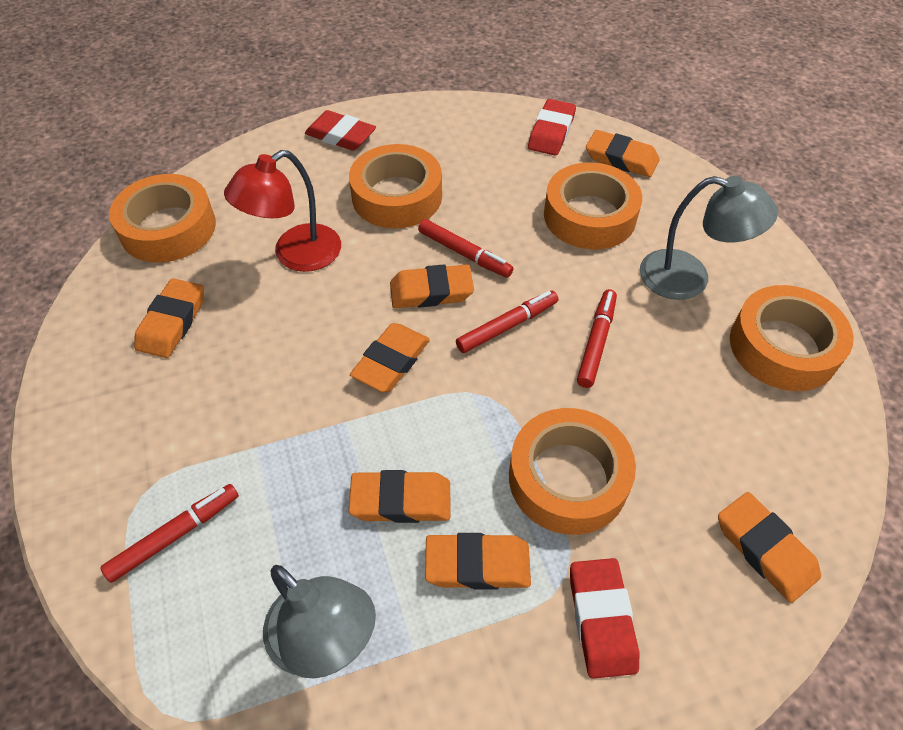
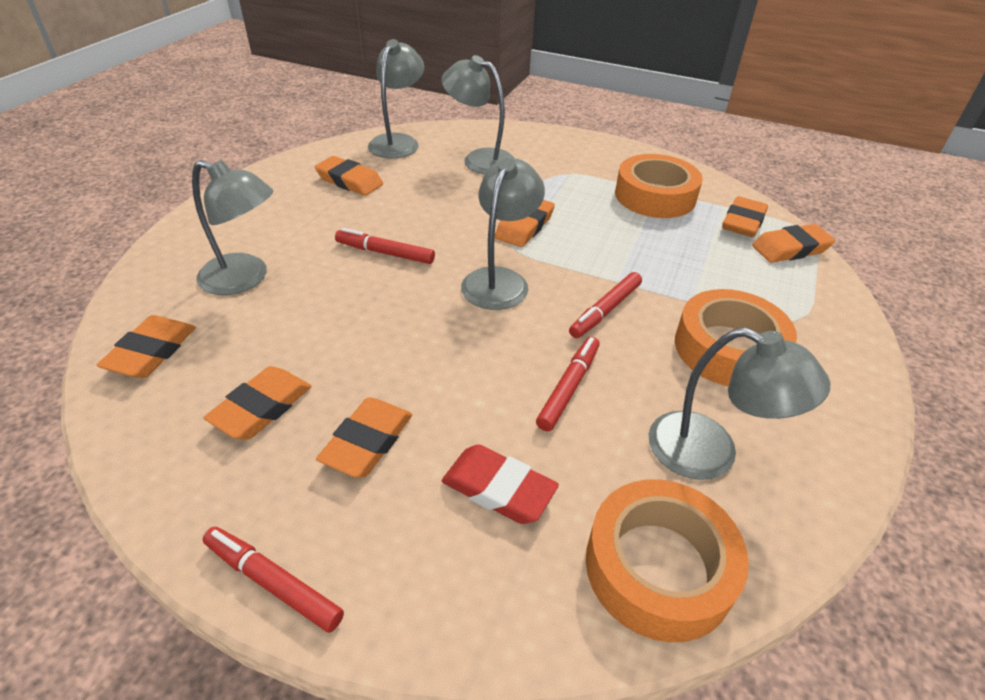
grey lamp: [263,565,376,678] [640,176,778,300] = 2 -> [192,160,274,295] [368,39,424,158] [441,55,514,174] [461,158,545,310] [649,327,830,480] = 5
orange tape: [109,174,216,263] [349,144,442,229] [509,408,636,535] [544,162,642,250] [730,285,854,391] = 5 -> [586,479,749,642] [615,154,703,218] [675,289,797,386] = 3
red eraser: [305,110,376,151] [528,99,576,156] [570,558,639,679] = 3 -> [441,444,559,524] = 1
red lamp: [224,150,341,272] = 1 -> none = 0

